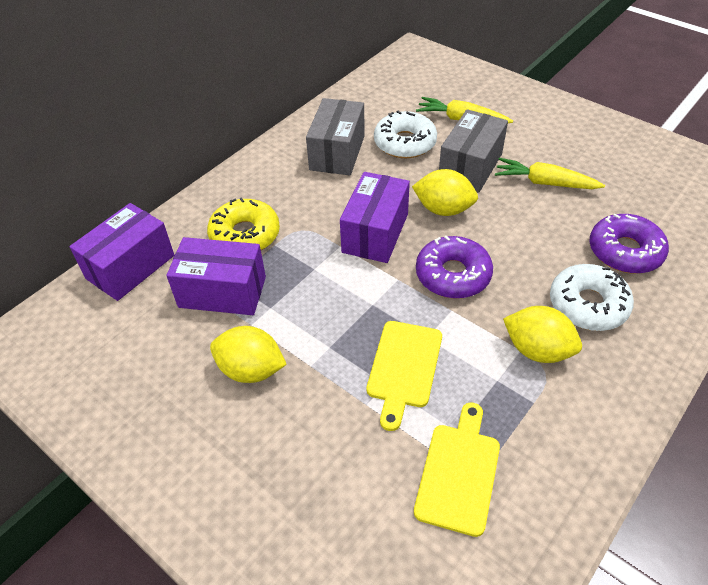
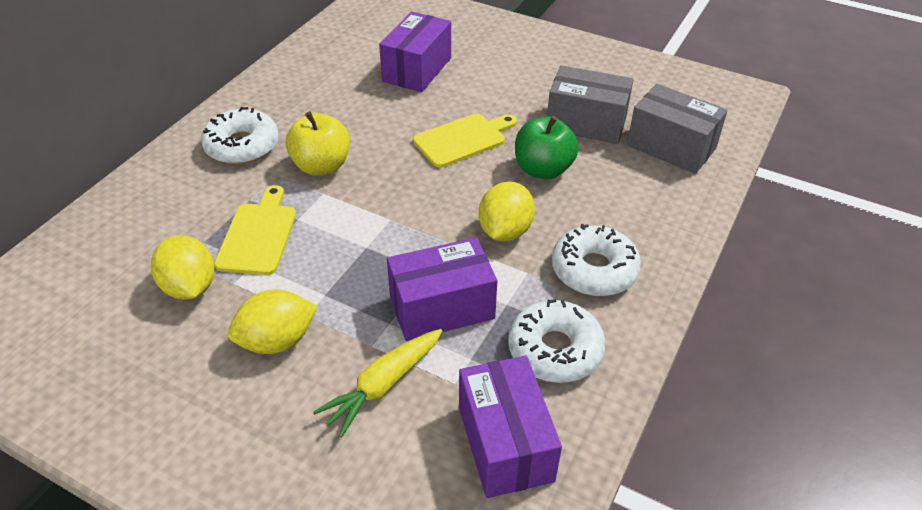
green apple: none = 0 -> [515,116,579,179] = 1
purple donut: [416,236,493,299] [589,214,669,274] = 2 -> none = 0
white donut: [374,111,437,158] [550,264,634,331] = 2 -> [201,107,279,164] [508,299,606,383] [552,224,641,296] = 3
yellow apple: none = 0 -> [286,111,350,176] = 1
yellow carrot: [416,97,513,123] [495,158,605,189] = 2 -> [313,329,442,438] = 1
yellow donut: [207,197,280,250] = 1 -> none = 0

